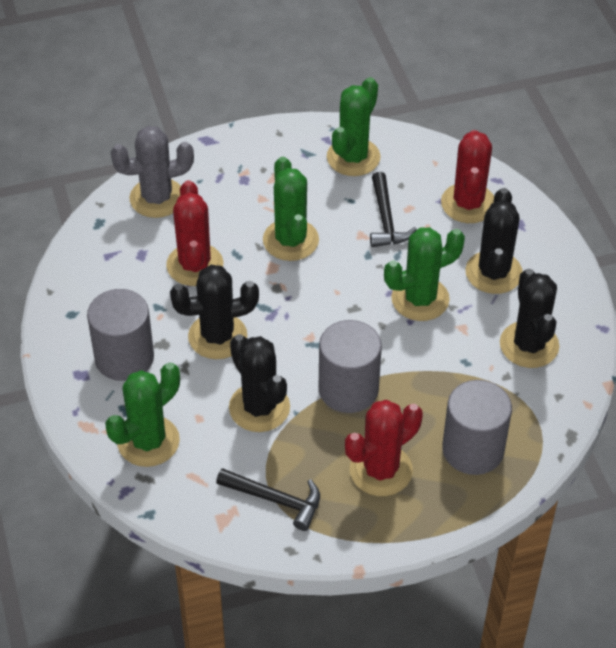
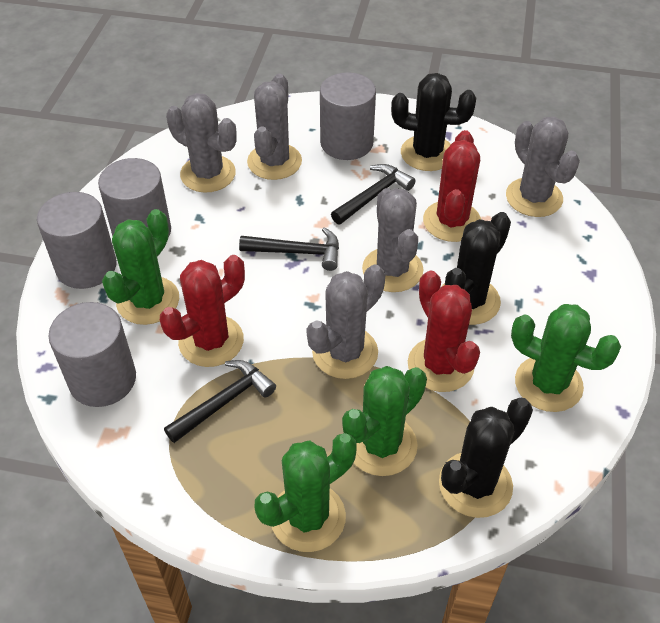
black cactus: [170,265,259,359] [229,334,290,432] [465,188,523,294] [500,269,559,368] = 4 -> [391,73,476,171] [439,398,533,518] [441,212,511,325] = 3
black hammer: [216,468,320,531] [370,172,417,247] = 2 -> [164,360,276,443] [239,227,339,271] [331,164,416,224] = 3
grey cactus: [111,126,194,218] = 1 -> [166,93,237,193] [247,74,302,180] [306,264,385,379] [362,188,423,292] [506,117,580,217] = 5
grey cylinder: [87,289,154,381] [319,320,382,413] [442,380,512,475] = 3 -> [37,192,117,289] [48,302,136,407] [98,158,171,238] [320,72,376,160] = 4

